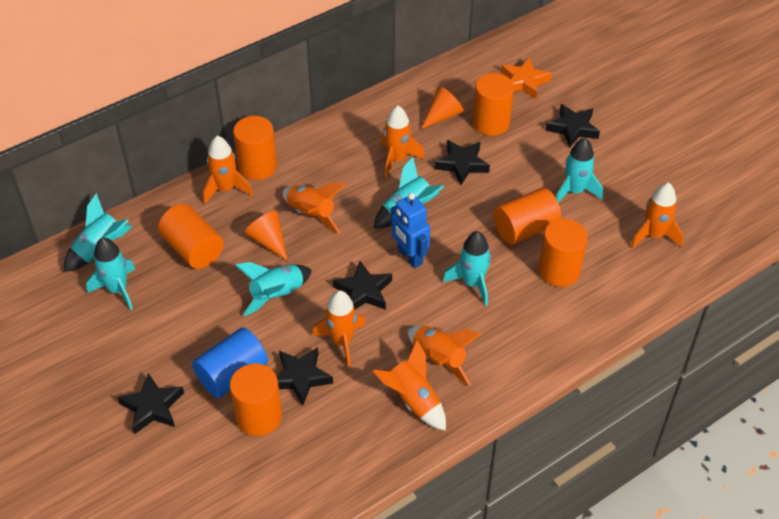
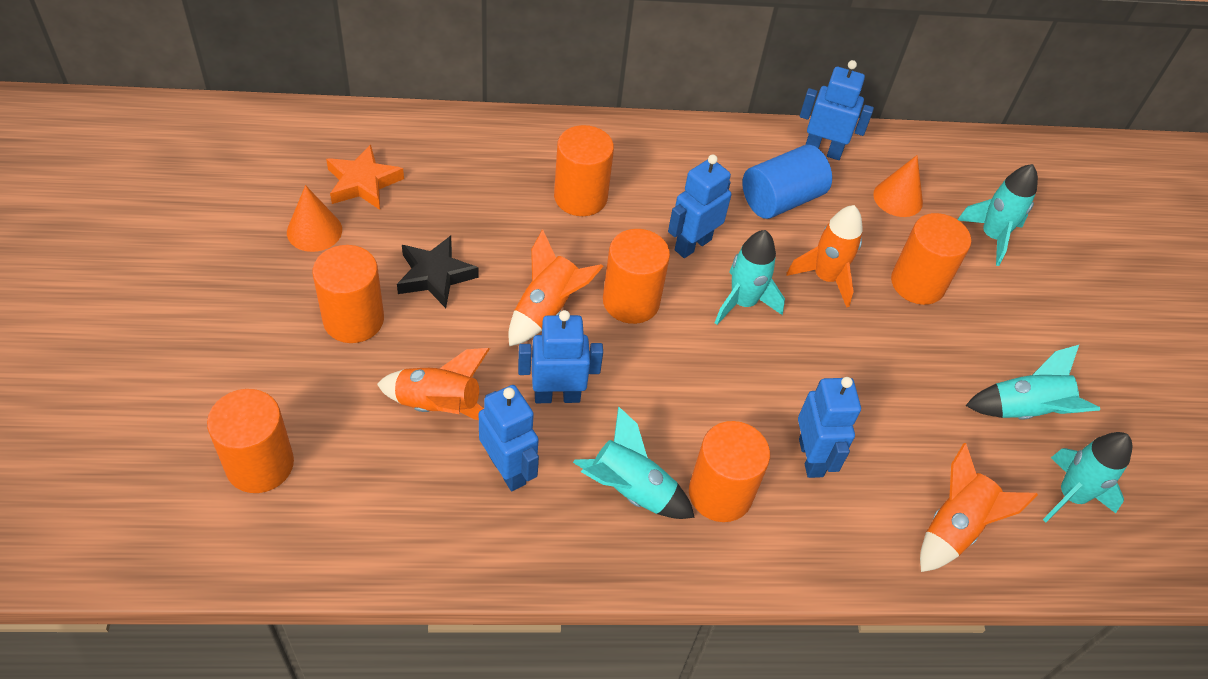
black star: [117,373,184,434] [277,347,333,405] [333,261,392,310] [435,140,490,185] [546,104,600,148] = 5 -> [397,236,479,308] = 1
blue robot: [391,193,430,268] = 1 -> [479,385,539,491] [518,310,603,403] [668,155,731,258] [798,377,861,478] [800,60,874,160] = 5
orange rocket: [203,136,253,204] [282,182,346,234] [312,290,366,367] [373,340,446,431] [381,106,425,178] [408,326,481,386] [631,182,683,248] = 7 -> [377,348,490,420] [508,229,604,346] [786,205,863,308] [920,443,1038,572] = 4
turquoise rocket: [64,193,133,272] [86,237,135,310] [235,262,312,316] [374,157,444,228] [443,231,491,306] [556,138,603,202] = 6 -> [573,406,695,519] [715,230,785,325] [957,164,1038,266] [965,345,1100,420] [1043,432,1132,522] = 5

